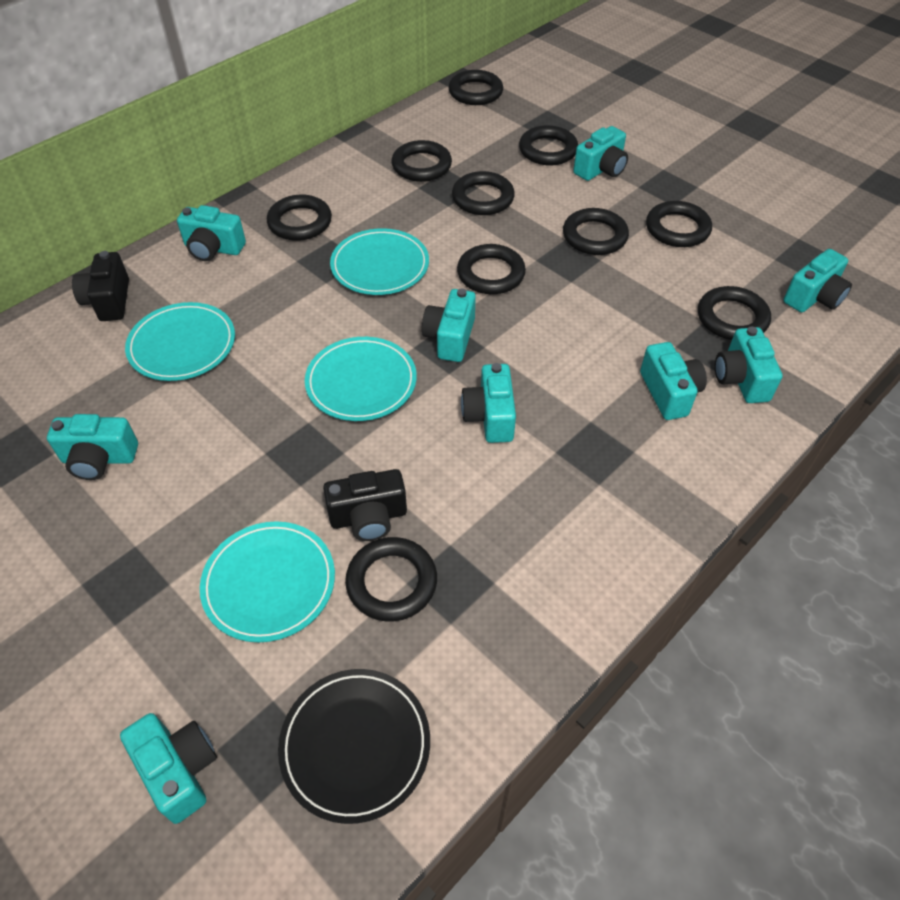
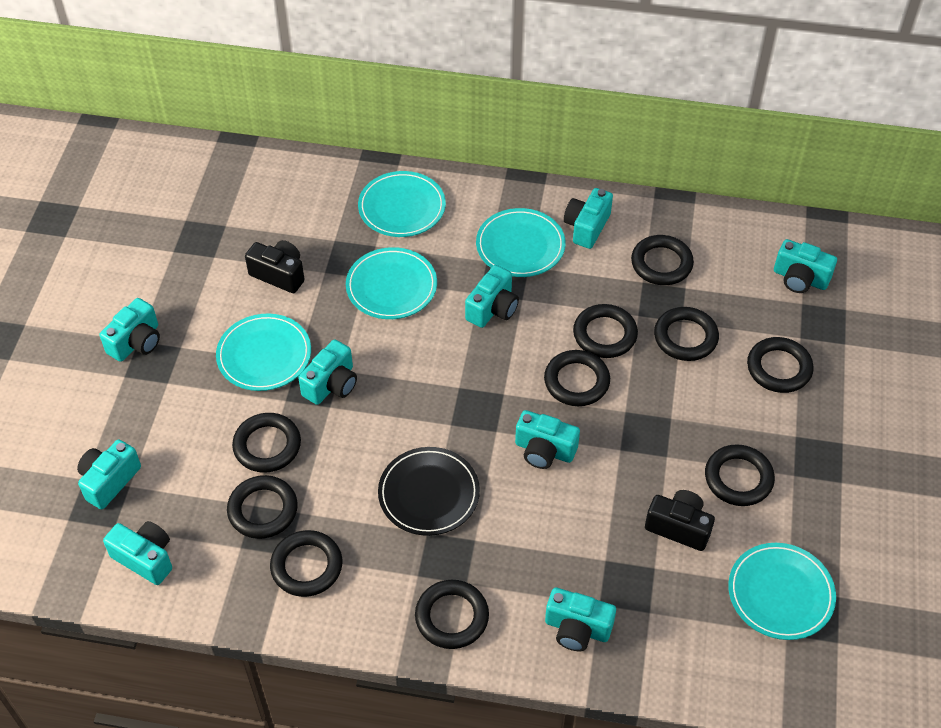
turquoise plate: [125,302,235,381] [200,521,335,642] [305,337,417,421] [330,228,429,295] = 4 -> [216,314,311,391] [346,247,437,319] [358,171,446,237] [476,208,566,277] [728,543,836,640] = 5

